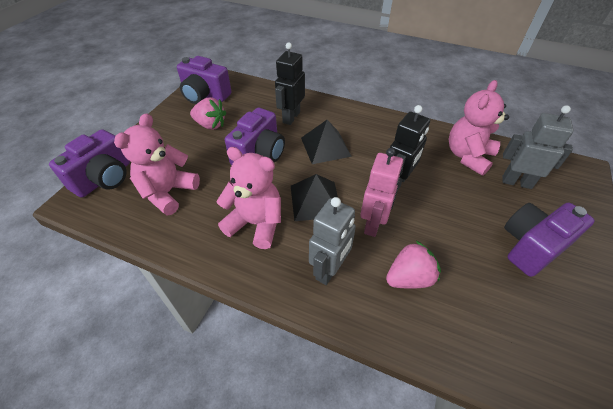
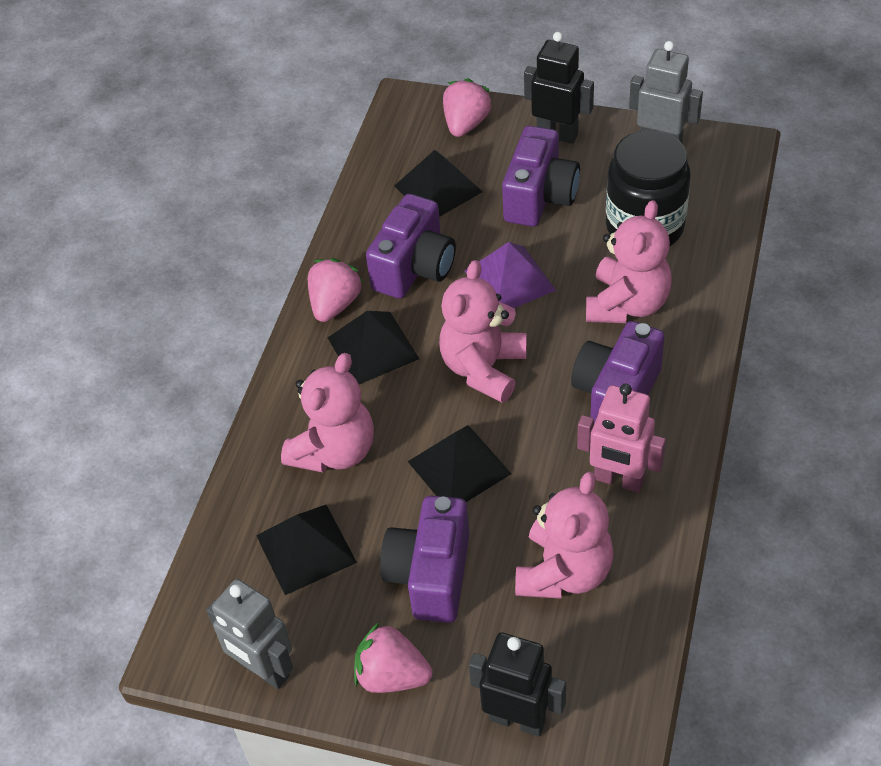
black jar: none = 0 -> [606,130,690,246] = 1
black pyramid: [291,174,338,221] [301,120,352,164] = 2 -> [256,505,357,595] [328,311,419,384] [394,150,483,217] [408,425,511,502] = 4
pink strawberry: [190,97,226,130] [386,241,441,289] = 2 -> [308,258,363,322] [354,622,432,693] [443,78,492,137] = 3
pink teddy bear: [114,113,200,215] [217,147,281,249] [449,80,509,176] = 3 -> [281,353,374,473] [439,260,527,403] [515,472,614,599] [586,200,672,323] = 4
purple pyramid: none = 0 -> [465,242,556,308] = 1

